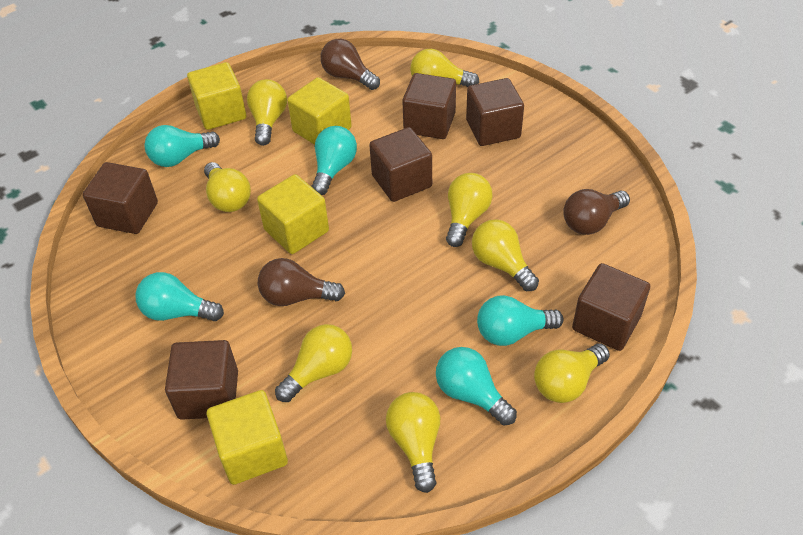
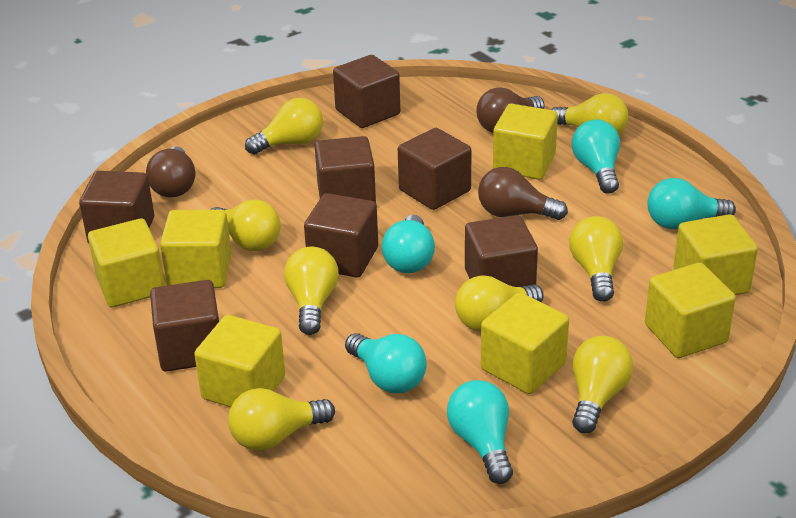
brown cube: [83,162,158,234] [165,340,238,420] [369,127,432,202] [402,73,456,139] [466,78,524,146] [572,263,650,351] = 6 -> [79,171,154,244] [150,280,219,372] [304,193,378,278] [315,136,376,203] [333,55,400,128] [398,128,472,210] [465,215,538,287] = 7
yellow cube: [187,62,246,130] [206,390,288,485] [257,174,329,254] [287,77,352,145] = 4 -> [88,219,165,308] [160,210,232,288] [194,315,285,407] [481,292,569,394] [493,104,558,180] [645,262,736,358] [674,214,758,295] = 7

